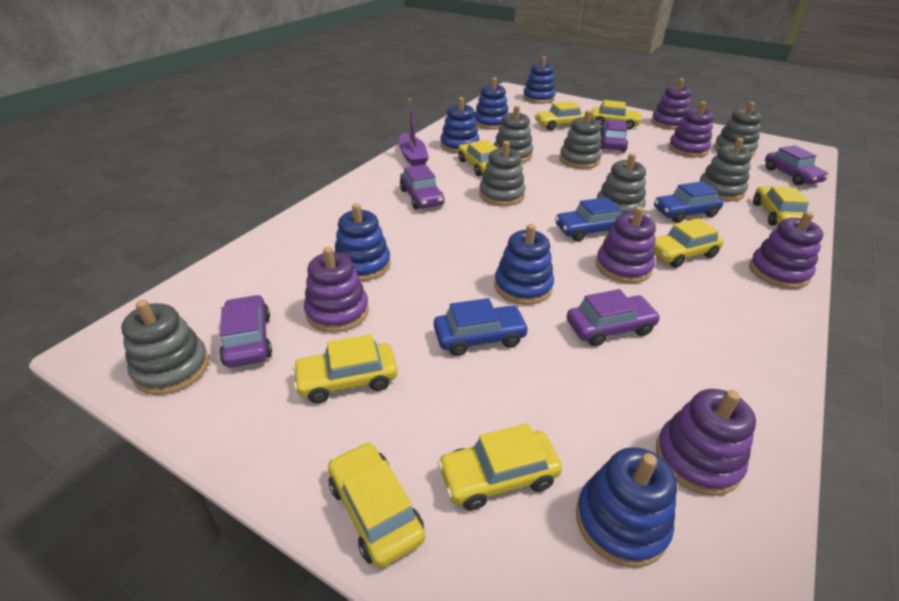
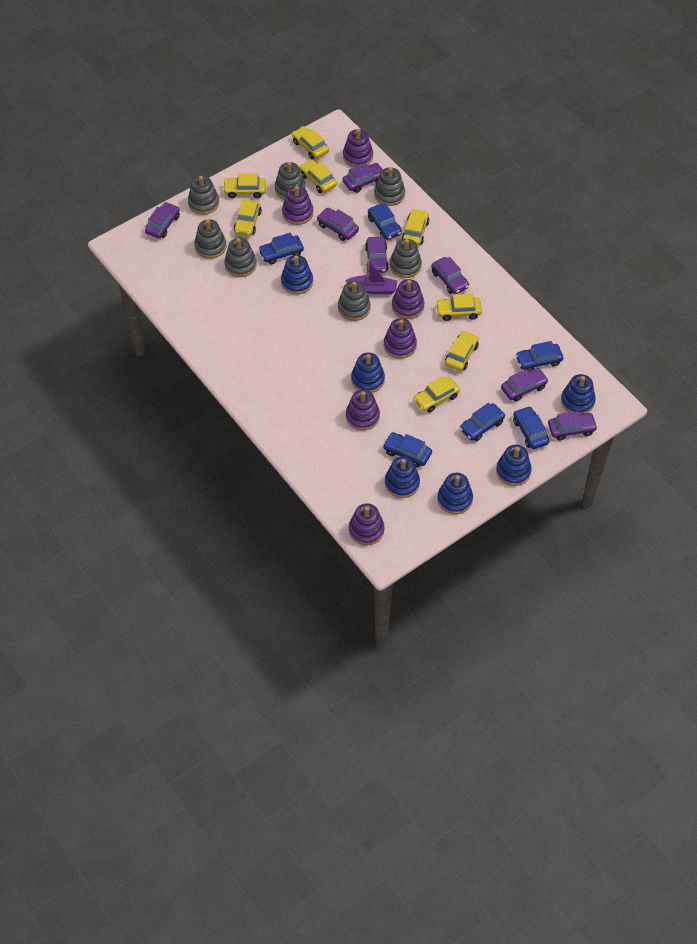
blue car: [434,298,529,356] [555,197,623,241] [654,181,724,223] = 3 -> [258,233,304,264] [368,203,402,240] [383,432,432,467] [460,403,505,441] [513,406,549,449] [516,341,563,371] = 6
purple car: [219,295,272,368] [400,164,445,210] [567,289,661,347] [599,119,628,152] [765,145,829,186] = 5 -> [145,202,180,239] [317,208,359,241] [342,163,383,193] [365,237,389,273] [431,257,469,294] [501,368,548,402] [548,411,598,441] = 7

